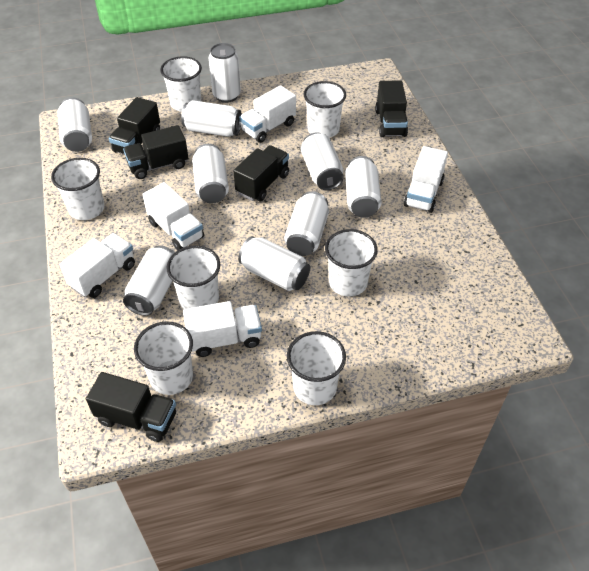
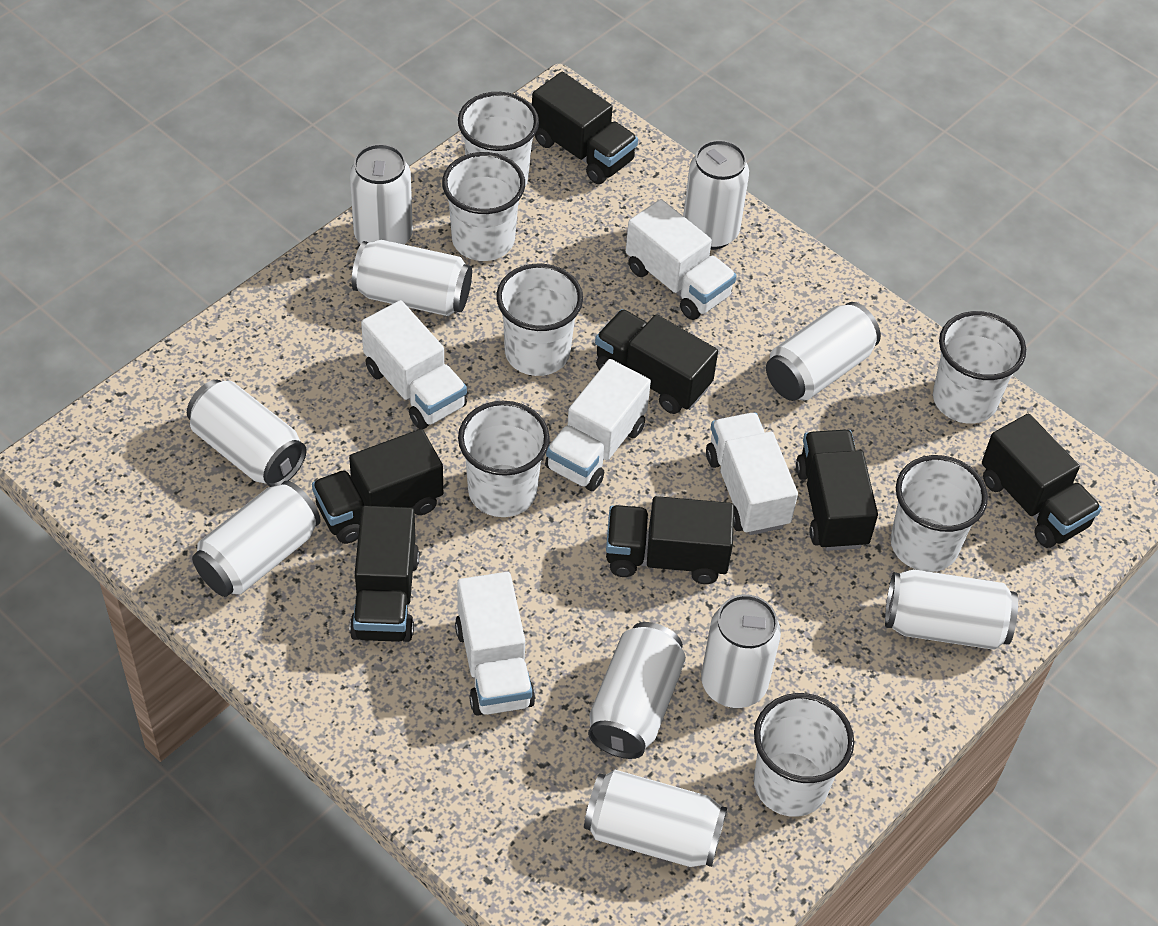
black truck: [86,372,176,442] [109,97,160,154] [123,125,188,179] [234,145,289,201] [375,80,408,137] = 5 -> [312,429,443,544] [350,506,419,642] [532,72,638,184] [595,309,718,414] [606,496,734,584] [796,430,878,551] [982,414,1102,548] = 7
white can: [58,97,92,152] [123,245,175,316] [181,100,242,137] [192,144,229,204] [209,43,241,103] [238,236,310,291] [284,191,329,256] [301,132,344,190] [345,156,381,218] = 9 -> [187,380,307,487] [192,481,321,597] [350,144,413,245] [352,240,472,316] [584,770,727,867] [588,622,686,759] [683,140,749,250] [701,595,781,708] [766,302,881,401] [885,569,1018,650] = 10

